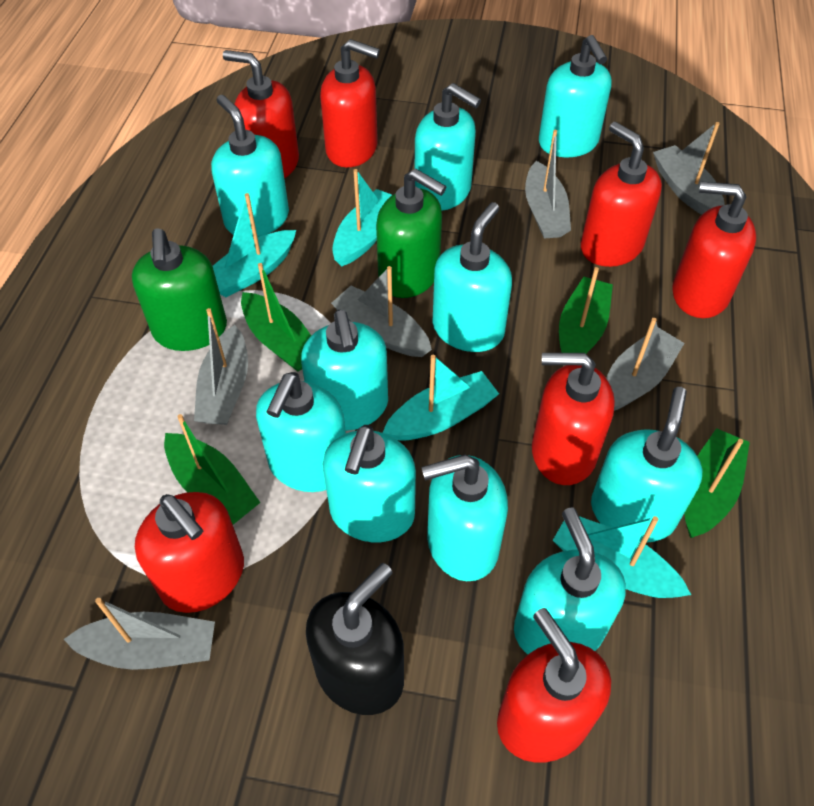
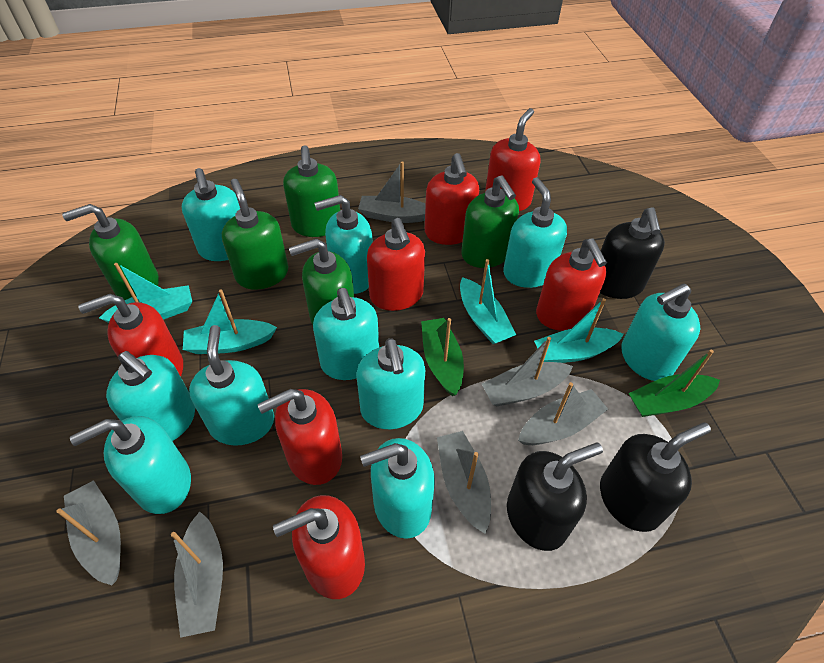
black soap dispenser: [306,563,404,715] = 1 -> [507,442,603,551] [600,207,665,299] [600,423,711,532] = 3
green boat: [164,414,260,525] [241,263,311,372] [559,267,613,353] [684,428,750,538] = 4 -> [421,318,464,396] [629,350,720,417] = 2
green soap dispenser: [132,228,227,351] [376,169,446,298] = 2 -> [62,204,159,301] [222,179,289,290] [283,145,340,237] [289,238,354,325] [461,175,519,268] = 5

